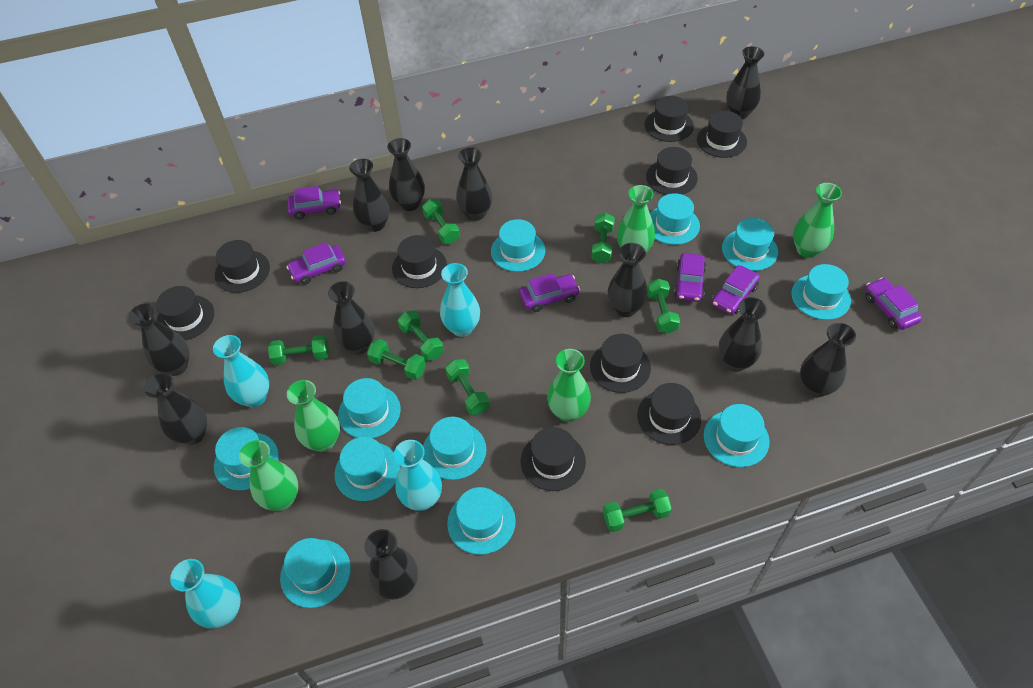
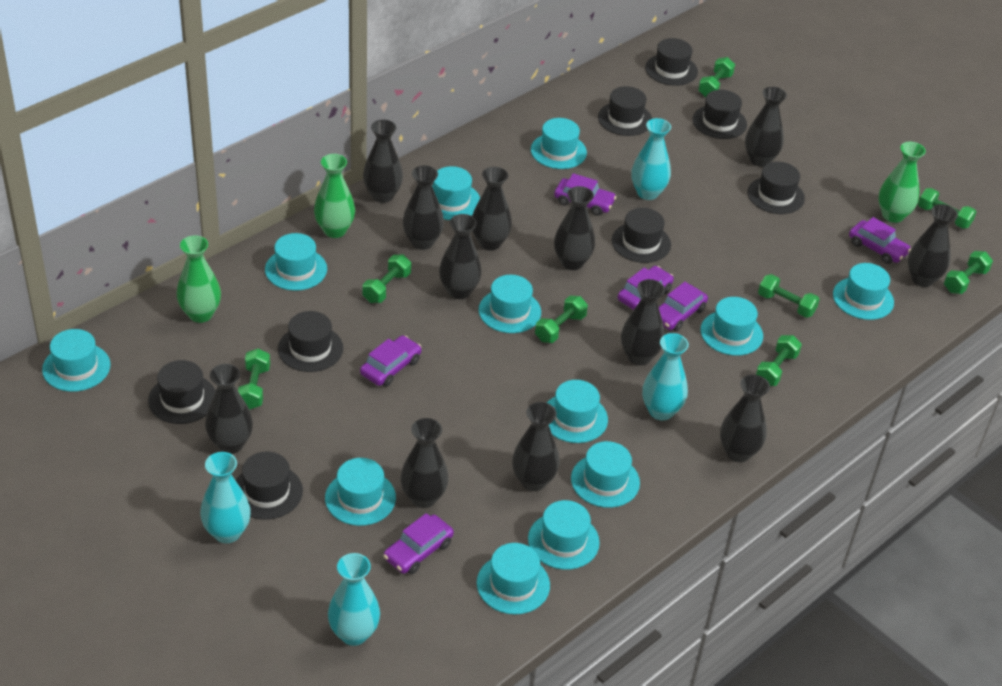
black hat: [156,286,214,340] [215,240,270,293] [392,235,447,288] [520,427,586,491] [590,334,651,393] [637,383,701,445] [645,96,694,142] [646,147,698,195] [697,111,747,158] = 9 -> [148,360,216,424] [236,452,303,520] [278,311,343,372] [598,86,652,136] [612,208,671,263] [645,38,698,86] [693,90,747,139] [748,162,805,214] = 8
black vase: [128,304,189,376] [144,373,207,445] [328,281,375,355] [349,159,390,232] [364,529,418,600] [387,138,425,211] [456,147,492,221] [608,243,648,317] [719,297,767,372] [726,46,764,119] [800,323,856,397] = 11 -> [205,364,253,454] [363,120,403,203] [400,418,449,508] [403,166,444,250] [439,214,482,299] [472,167,512,251] [512,402,560,491] [554,186,595,270] [621,279,665,365] [720,375,770,462] [745,87,787,167] [908,204,958,287] = 12
green vase: [239,440,299,511] [287,380,340,452] [547,349,591,422] [617,185,655,252] [793,183,842,258] = 5 -> [177,235,221,323] [314,154,355,238] [878,142,926,223] = 3
turquoise hat: [214,427,279,490] [280,538,351,608] [335,437,400,501] [338,378,400,438] [423,417,486,480] [447,487,516,555] [491,219,545,272] [650,193,700,245] [704,404,770,467] [722,218,778,271] [791,264,851,320] = 11 -> [42,329,111,392] [265,233,327,291] [325,458,396,526] [432,166,480,220] [477,543,550,615] [479,275,541,333] [528,500,600,570] [531,118,587,169] [547,380,608,443] [571,441,640,508] [701,297,763,356] [833,263,894,320] = 12

